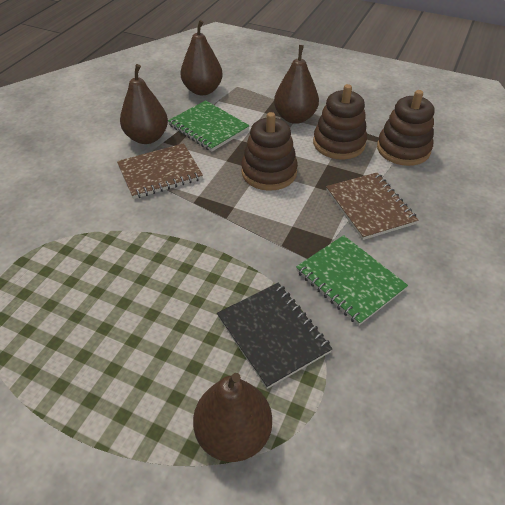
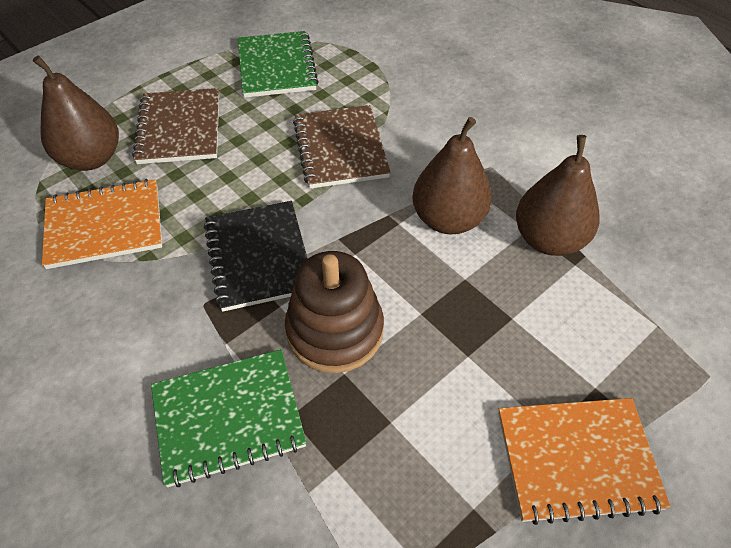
brown pear: [120,64,168,144] [181,20,223,95] [193,373,272,462] [274,45,319,124] = 4 -> [33,56,119,171] [412,117,492,234] [516,135,600,256] = 3
brown stacking toy: [241,112,298,191] [313,84,367,160] [377,90,434,166] = 3 -> [285,251,384,373] = 1
orange notebook: none = 0 -> [42,179,162,269] [498,398,671,525] = 2

